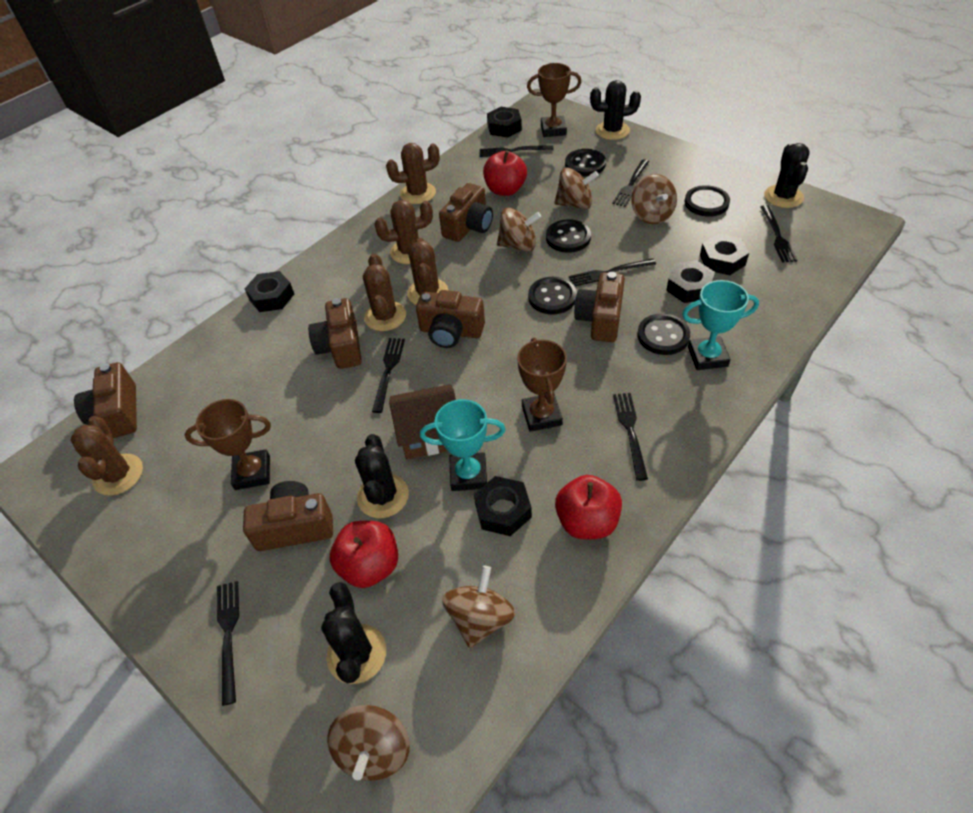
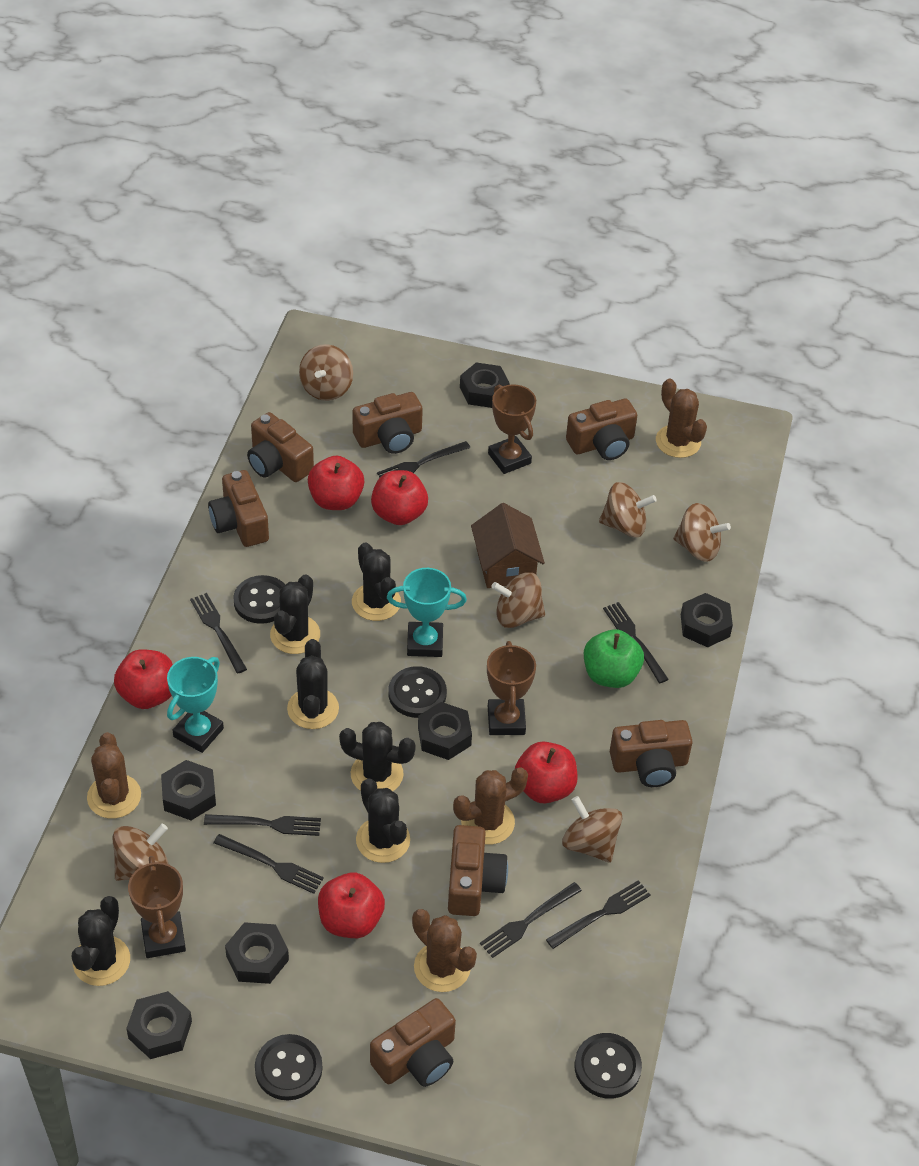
black button: [528,277,577,314] [546,219,591,253] [565,149,606,177] [637,313,690,355] [684,185,730,216] = 5 -> [233,575,285,624] [255,1034,323,1100] [388,666,447,718] [574,1033,642,1099] = 4
black cactus: [321,582,386,684] [355,434,409,518] [590,80,641,140] [764,143,810,208] = 4 -> [71,896,130,986] [270,574,320,654] [287,639,339,729] [339,722,416,791] [352,542,401,621] [356,779,410,863] = 6
black nut: [245,271,294,312] [474,476,532,536] [487,107,522,138] [666,260,715,303] [700,234,749,275] = 5 -> [126,991,192,1059] [161,760,216,820] [225,922,289,984] [418,702,472,760] [460,362,510,408] [681,593,733,647] = 6
brown cactus: [71,416,143,496] [363,253,406,331] [374,200,433,264] [386,143,440,204] [407,238,448,305] = 5 -> [87,732,141,819] [412,909,477,992] [453,767,528,845] [656,379,707,458] = 4
brown camera: [74,362,137,438] [243,481,333,551] [308,298,362,369] [416,290,485,348] [439,183,493,242] [574,272,625,342] = 6 -> [208,470,269,547] [247,412,314,482] [353,392,423,454] [370,998,456,1087] [448,825,508,916] [566,399,637,460] [610,720,693,787] = 7
brown spinning top: [327,705,410,781] [442,566,516,648] [497,208,541,252] [554,167,599,209] [631,174,677,224] = 5 -> [112,824,169,881] [299,344,353,401] [491,572,545,628] [562,796,623,863] [599,482,657,537] [673,503,731,562] = 6
green apple: none = 0 -> [584,629,644,688] = 1
red apple: [329,521,398,588] [483,150,527,196] [555,475,622,539] = 3 -> [114,649,173,709] [308,455,364,510] [318,873,385,938] [371,470,428,525] [515,742,578,803] = 5

